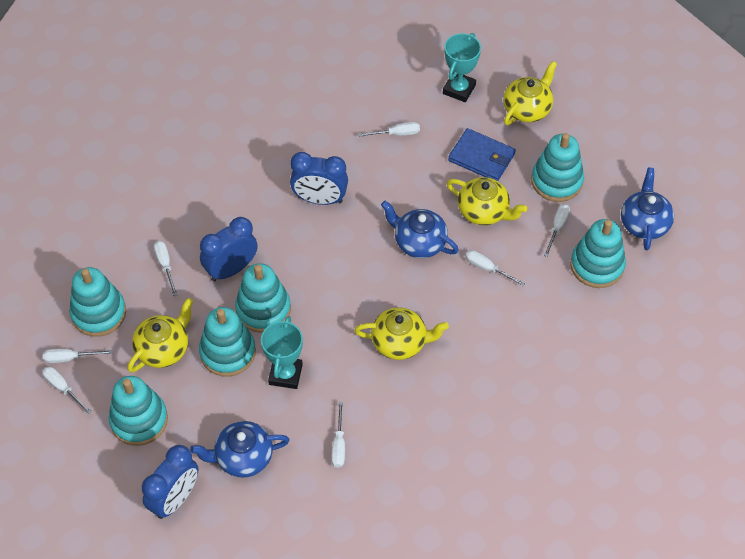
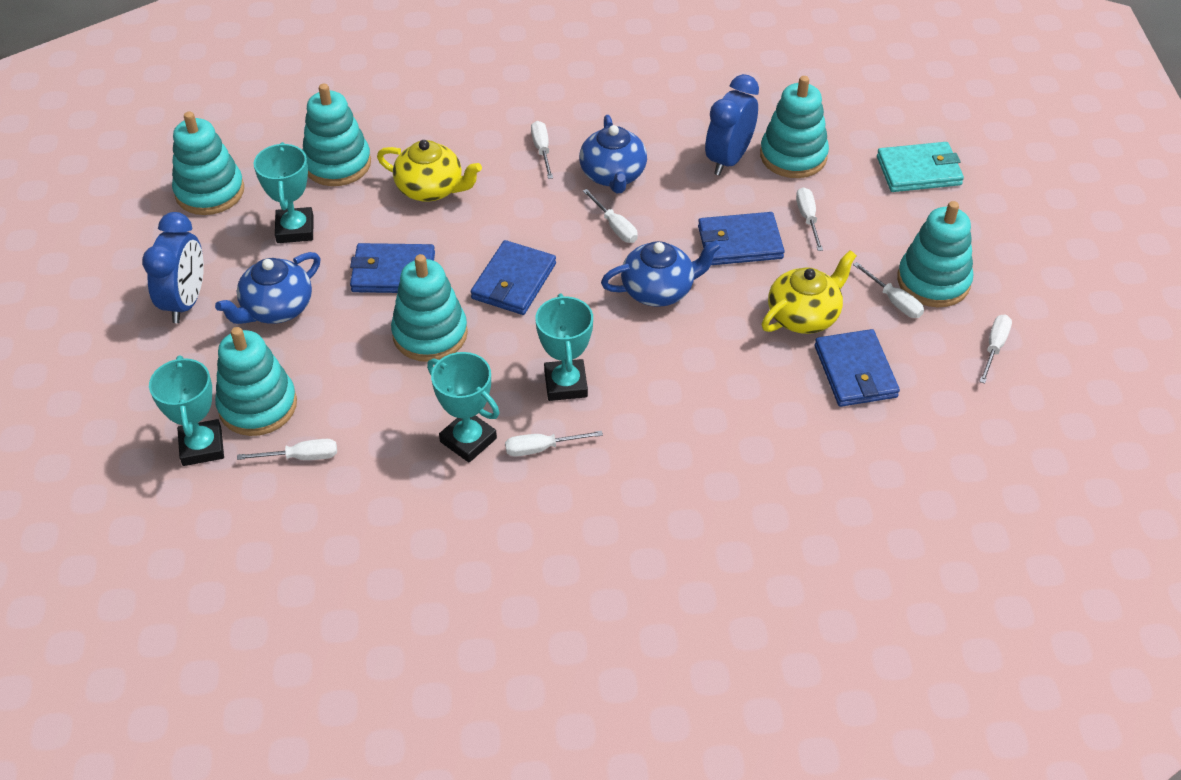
blue clock: [142,445,199,519] [200,217,258,282] [290,152,348,205] = 3 -> [142,212,204,323] [705,74,759,175] = 2
blue wallet: [448,128,516,181] = 1 -> [350,243,435,293] [471,240,556,315] [698,212,785,265] [815,329,900,407] = 4
turquoise trophy: [261,316,303,389] [443,33,481,102] = 2 -> [149,355,224,466] [254,142,314,243] [427,352,499,463] [535,294,593,401] = 4
turquoise wallet: none = 0 -> [877,142,964,192] = 1
yellow teapot: [127,298,193,373] [354,307,449,360] [446,177,527,225] [503,61,557,125] = 4 -> [377,140,482,202] [762,250,857,334] = 2

